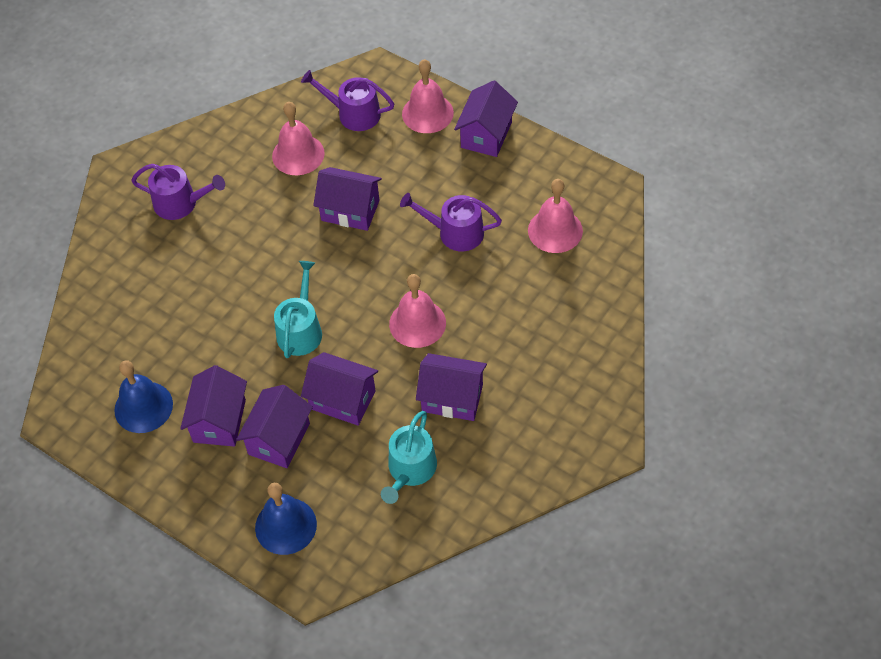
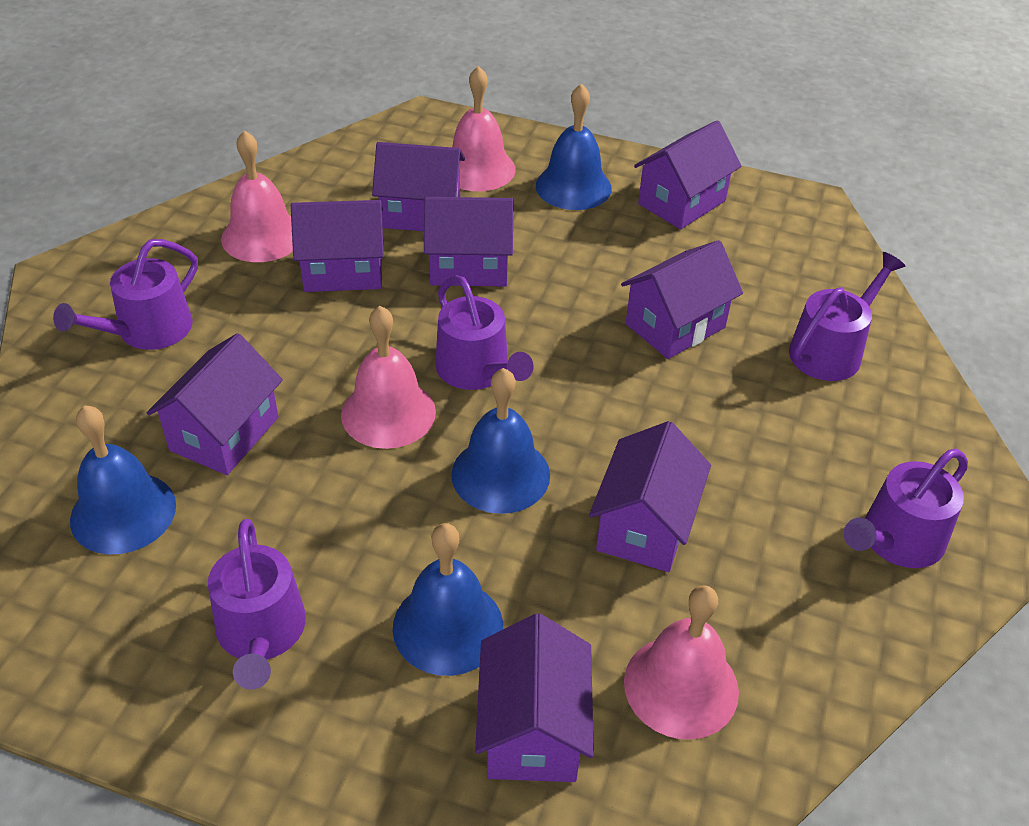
blue bell: [114,360,173,433] [255,483,317,555] = 2 -> [70,405,176,554] [393,523,503,676] [451,368,550,514] [536,83,612,210] = 4
purple house: [180,365,247,447] [236,385,313,468] [301,352,378,426] [313,167,382,231] [416,353,487,421] [454,81,518,157] = 6 -> [147,333,283,475] [291,200,384,292] [372,142,465,231] [424,197,513,287] [475,613,594,782] [589,421,711,572] [621,240,743,359] [634,120,741,229] = 8
purple watering can: [131,164,225,220] [301,70,394,131] [400,193,502,251] = 3 -> [53,239,198,350] [208,519,306,690] [435,275,534,390] [789,252,906,381] [844,449,968,568] = 5
turquoise watering can: [274,261,322,358] [381,411,437,504] = 2 -> none = 0

